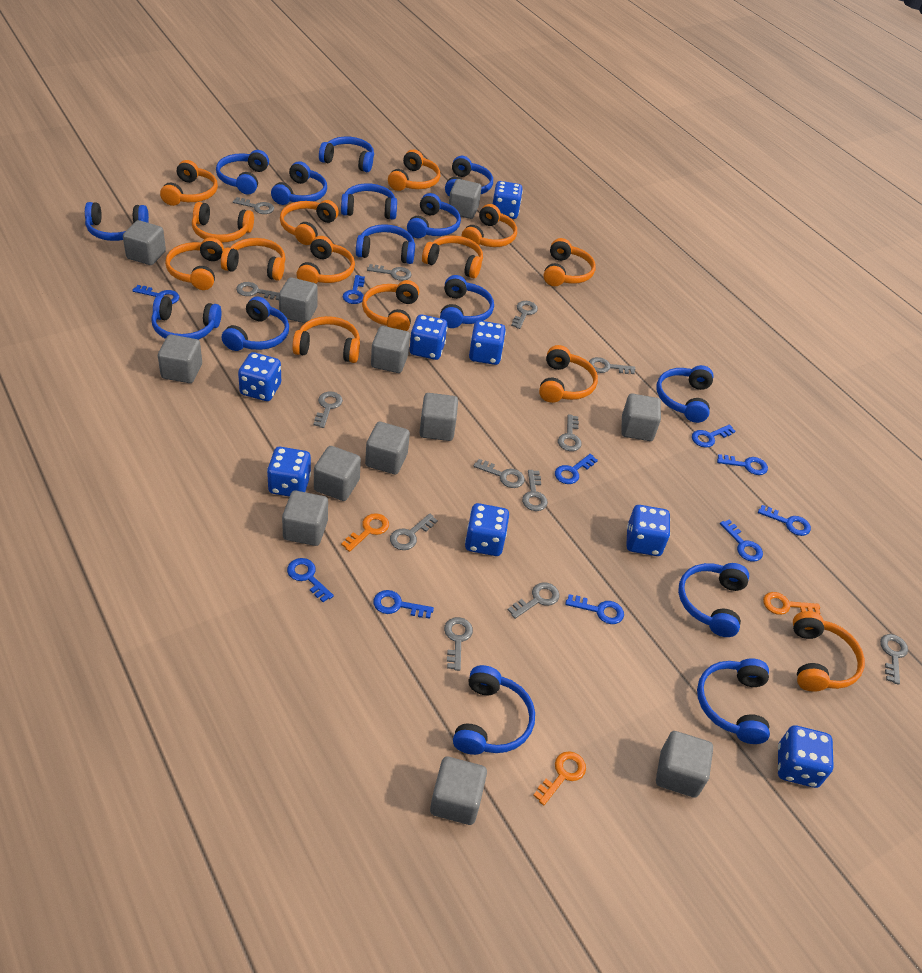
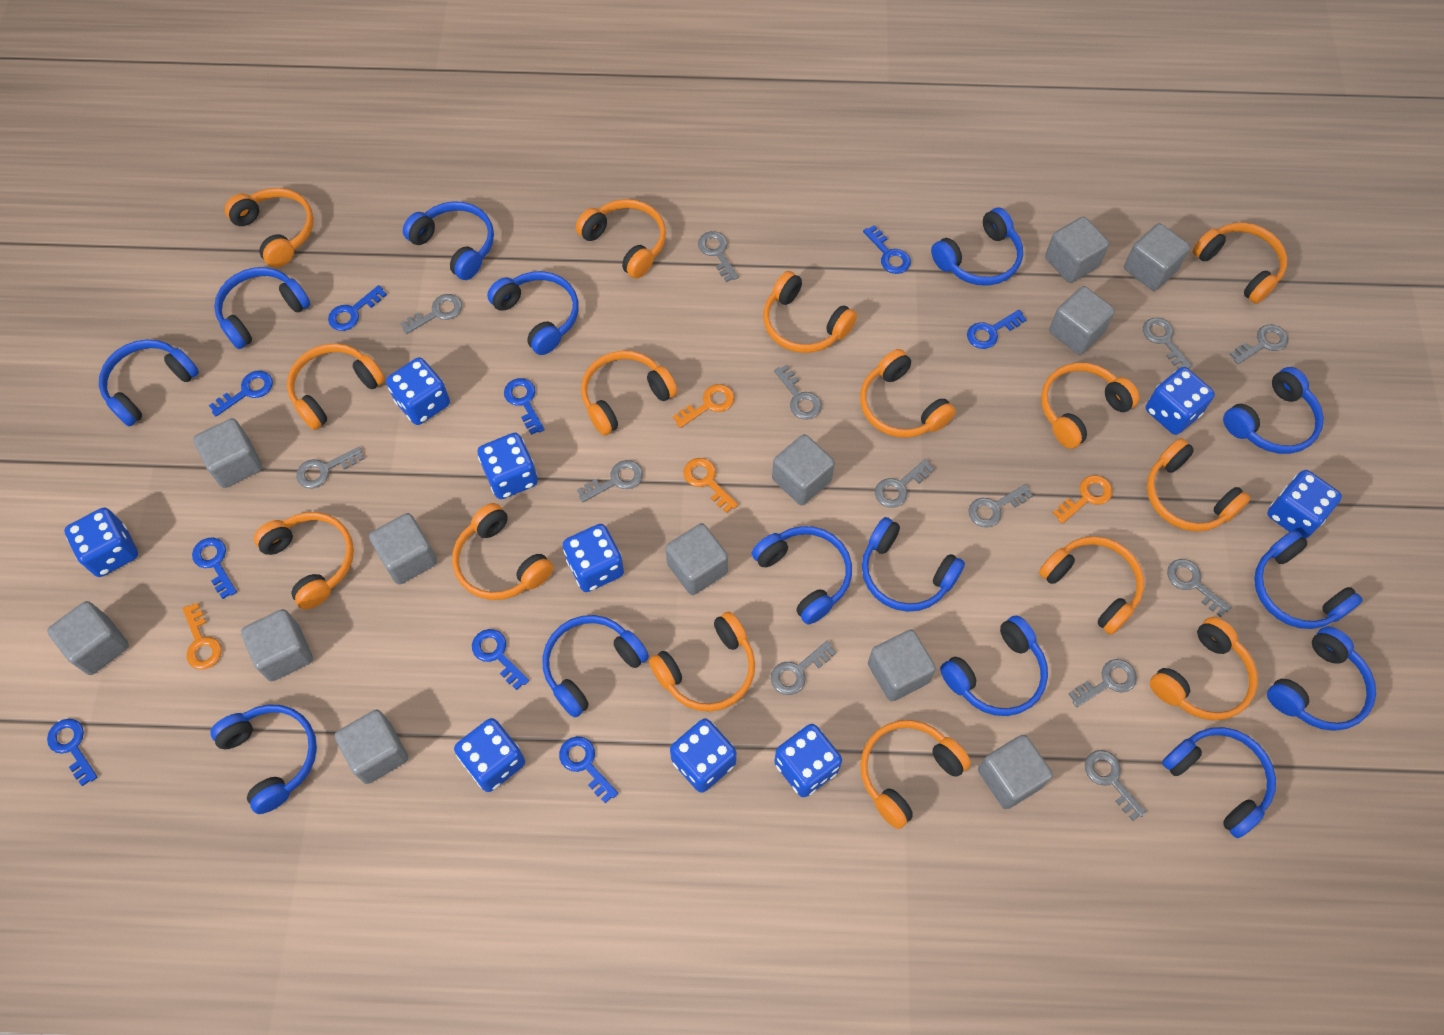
blue dice: [238,352,281,401] [267,447,311,497] [410,314,448,360] [465,503,509,556] [469,320,506,365] [493,181,523,219] [627,505,670,556] [778,725,834,788] = 8 -> [64,508,138,577] [386,357,450,425] [454,718,525,792] [478,433,538,499] [563,524,624,592] [670,718,736,793] [774,724,842,797] [1146,367,1215,435] [1267,470,1342,539] = 9
blue headphones: [85,202,149,241] [151,295,222,340] [216,150,269,194] [222,296,289,351] [271,161,327,205] [319,137,374,172] [341,183,397,220] [356,224,415,264] [407,193,461,238] [440,275,494,328] [445,156,493,197] [453,665,535,755] [656,365,714,423] [678,563,749,637] [697,658,770,744] = 15 -> [99,340,199,426] [211,704,317,814] [214,267,310,349] [403,201,494,280] [487,271,579,355] [543,615,649,718] [752,526,852,624] [862,517,965,612] [931,208,1023,286] [940,615,1048,716] [1162,727,1276,838] [1223,367,1324,454] [1254,530,1363,629] [1267,626,1376,731] = 14
blue key: [132,285,179,304] [287,558,334,602] [343,275,365,304] [373,590,434,619] [555,454,598,484] [565,594,624,624] [692,424,736,448] [717,454,768,475] [720,520,763,562] [758,505,811,536] = 10 -> [47,719,97,786] [192,537,237,599] [209,371,273,416] [328,285,387,331] [472,629,529,690] [504,378,545,435] [559,736,618,803] [863,225,911,274] [967,310,1027,349] = 9
orange headphones: [160,160,218,206] [165,237,224,290] [192,202,254,243] [221,238,286,281] [280,200,339,245] [292,316,360,363] [297,236,355,284] [362,280,419,331] [388,149,440,191] [422,235,483,278] [462,204,517,247] [539,345,598,403] [543,238,596,286] [793,611,865,692] = 14 -> [225,188,314,268] [254,512,354,609] [287,344,385,430] [452,503,553,600] [576,199,666,279] [581,351,677,435] [649,612,755,712] [763,271,857,353] [860,349,956,438] [860,720,971,829] [1039,536,1144,635] [1041,363,1139,449] [1147,438,1250,531] [1150,617,1258,720] [1193,223,1287,304] = 15
orange key: [341,513,389,552] [533,751,586,805] [763,592,821,615] = 3 -> [182,603,221,669] [673,384,734,428] [683,458,738,513] [1053,475,1112,524] = 4

